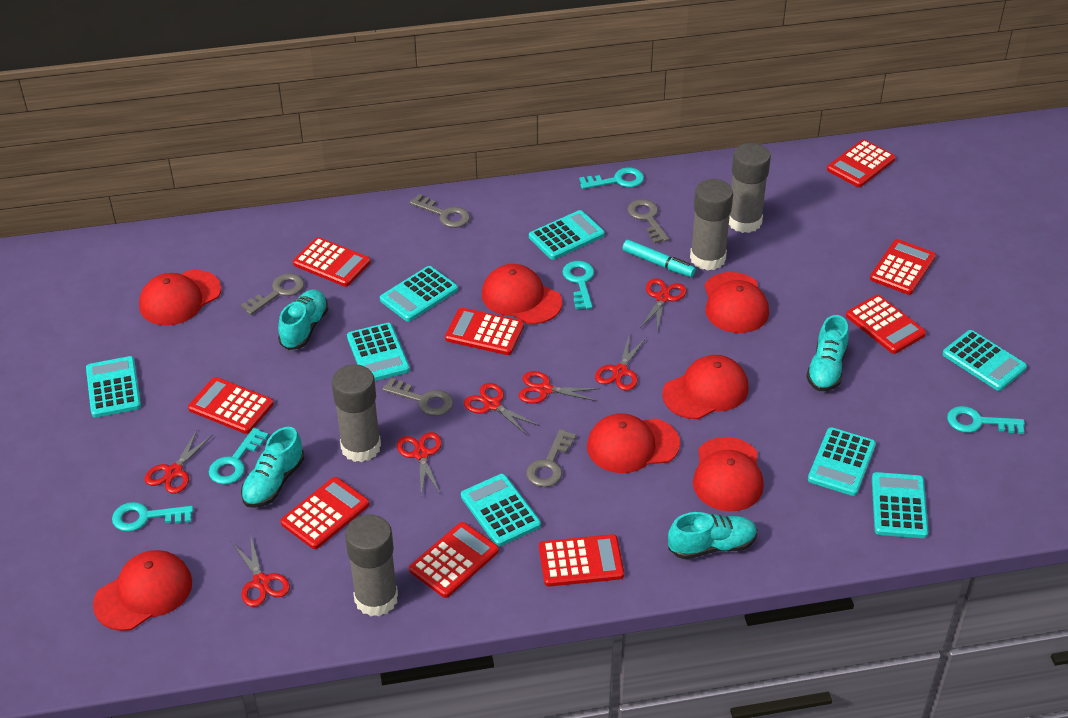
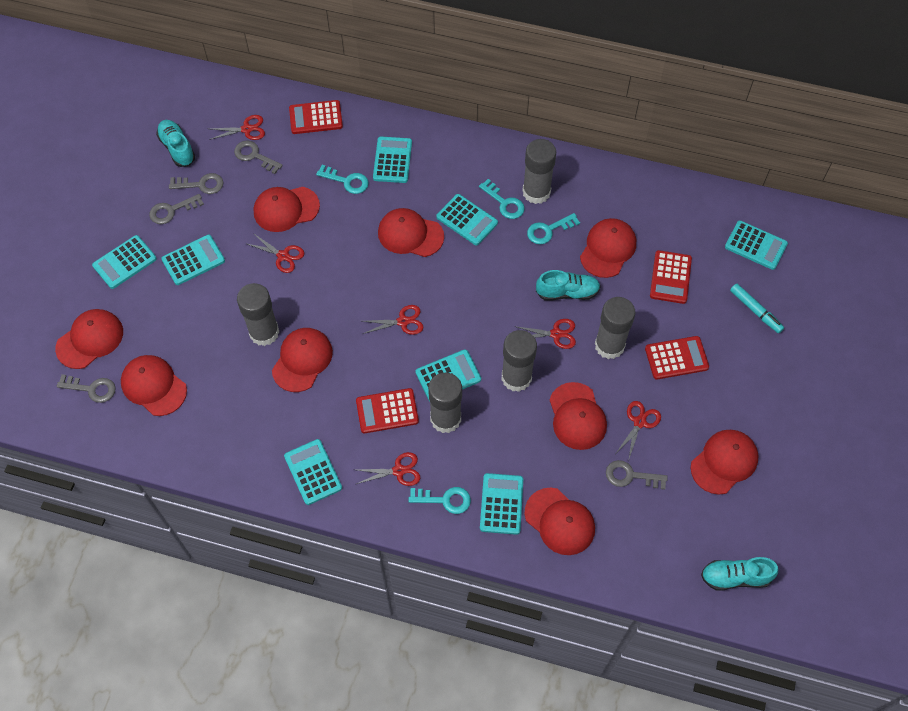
grey glue stick: [332,364,381,462] [345,514,398,616] [690,179,733,271] [729,143,771,233] = 4 -> [237,283,279,346] [428,373,462,433] [501,330,537,392] [522,139,556,204] [595,297,635,359] = 5
red calculator: [188,377,274,434] [281,477,370,549] [293,237,371,287] [409,522,499,598] [445,308,524,355] [539,534,624,587] [827,139,896,187] [846,295,926,354] [870,239,936,295] = 9 -> [289,100,343,134] [356,388,419,433] [645,336,709,379] [650,250,692,304] = 4
red cap: [93,550,192,631] [139,270,221,325] [482,264,562,324] [587,413,680,473] [662,355,748,419] [693,437,764,511] [705,272,769,333] = 7 -> [55,309,123,369] [121,355,187,416] [254,187,320,232] [272,328,333,392] [378,208,444,257] [525,488,595,555] [549,382,607,450] [580,218,636,278] [691,430,758,495] = 9
red scissors: [145,430,213,494] [232,534,290,607] [397,432,442,496] [464,383,540,435] [519,371,600,403] [595,333,646,391] [640,278,687,332] = 7 -> [209,115,265,140] [245,233,304,273] [357,452,420,486] [363,305,423,335] [514,319,576,349] [615,401,661,461] = 6
turquoise key: [112,502,193,532] [209,428,269,484] [562,261,594,309] [579,167,644,189] [947,406,1025,434] = 5 -> [316,165,369,194] [409,487,471,514] [479,179,525,219] [527,213,580,244] = 4
turquoise shoe: [241,427,304,508] [278,290,328,350] [668,512,757,559] [806,315,849,391] = 4 -> [156,120,195,167] [536,270,601,301] [701,557,778,591] = 3

